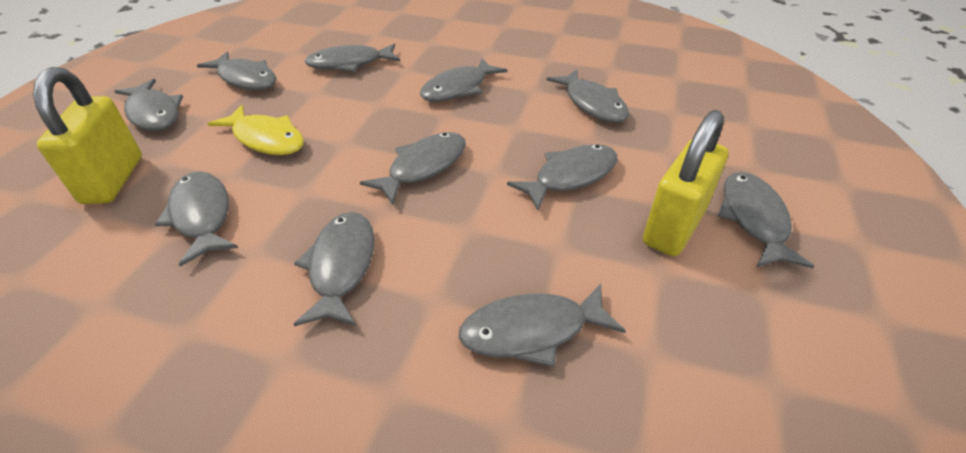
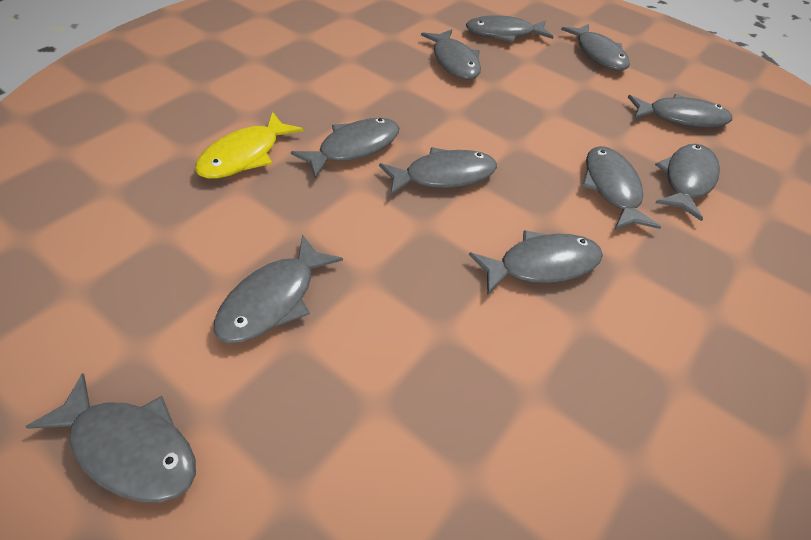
yellow padlock: [33,67,142,204] [643,110,728,256] = 2 -> none = 0

